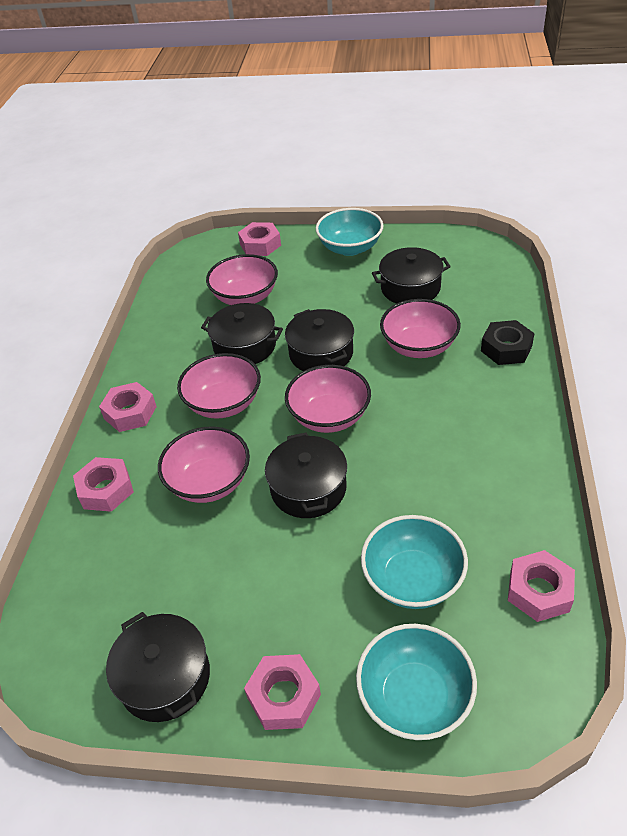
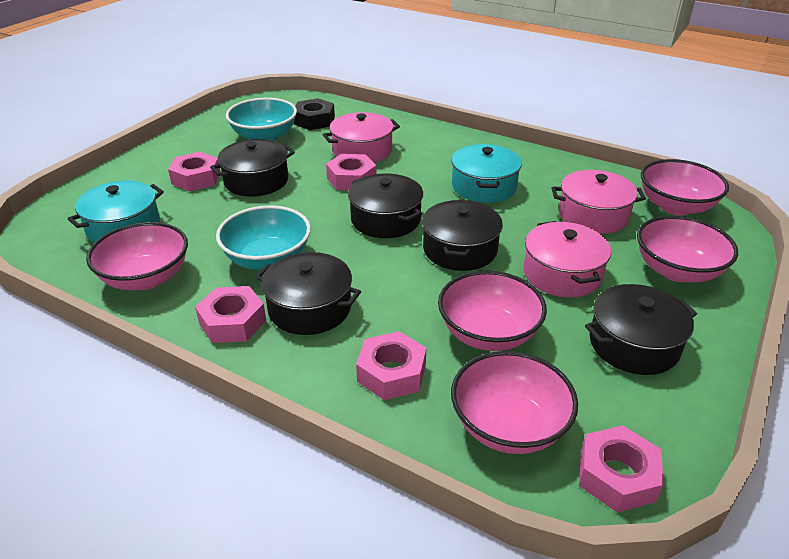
pink pot: none = 0 -> [323,112,400,163] [523,221,611,298] [551,170,646,234] = 3
turquoise bowl: [315,208,383,256] [356,624,477,740] [361,515,468,609] = 3 -> [216,205,311,270] [226,98,297,141] = 2
turquoise pot: none = 0 -> [68,180,164,243] [451,144,522,203] = 2

